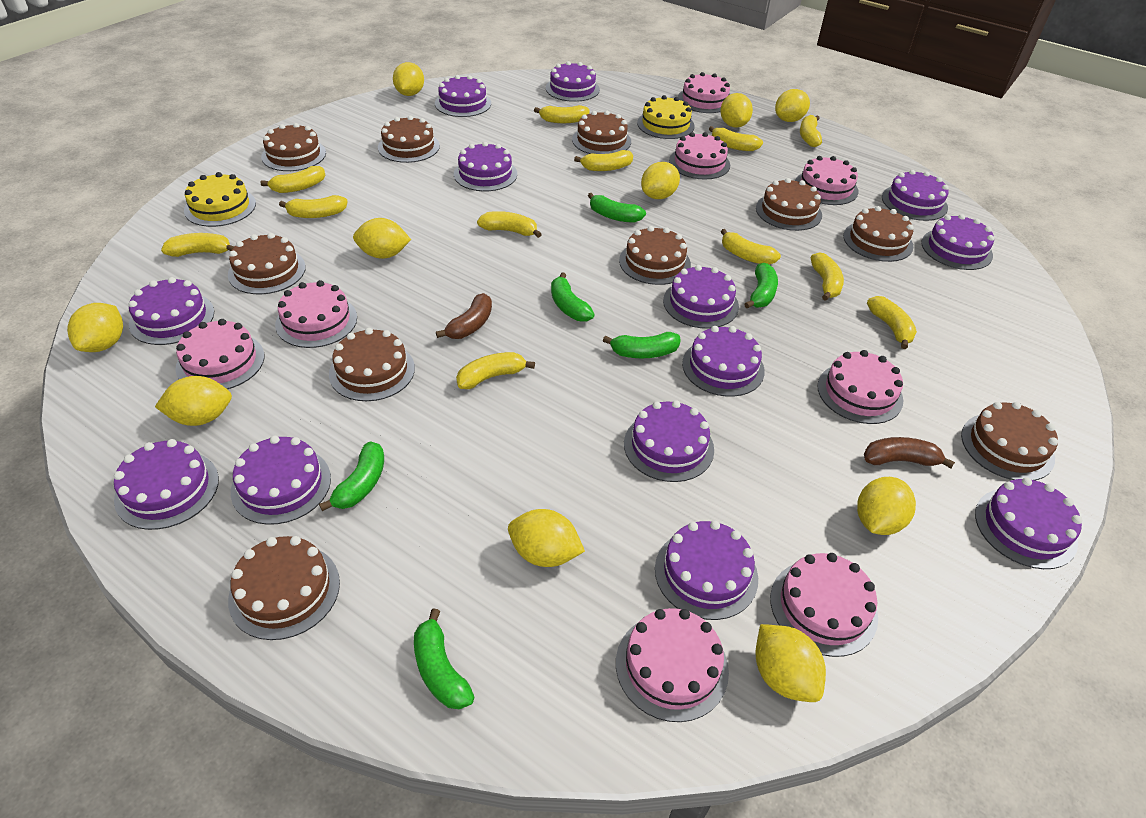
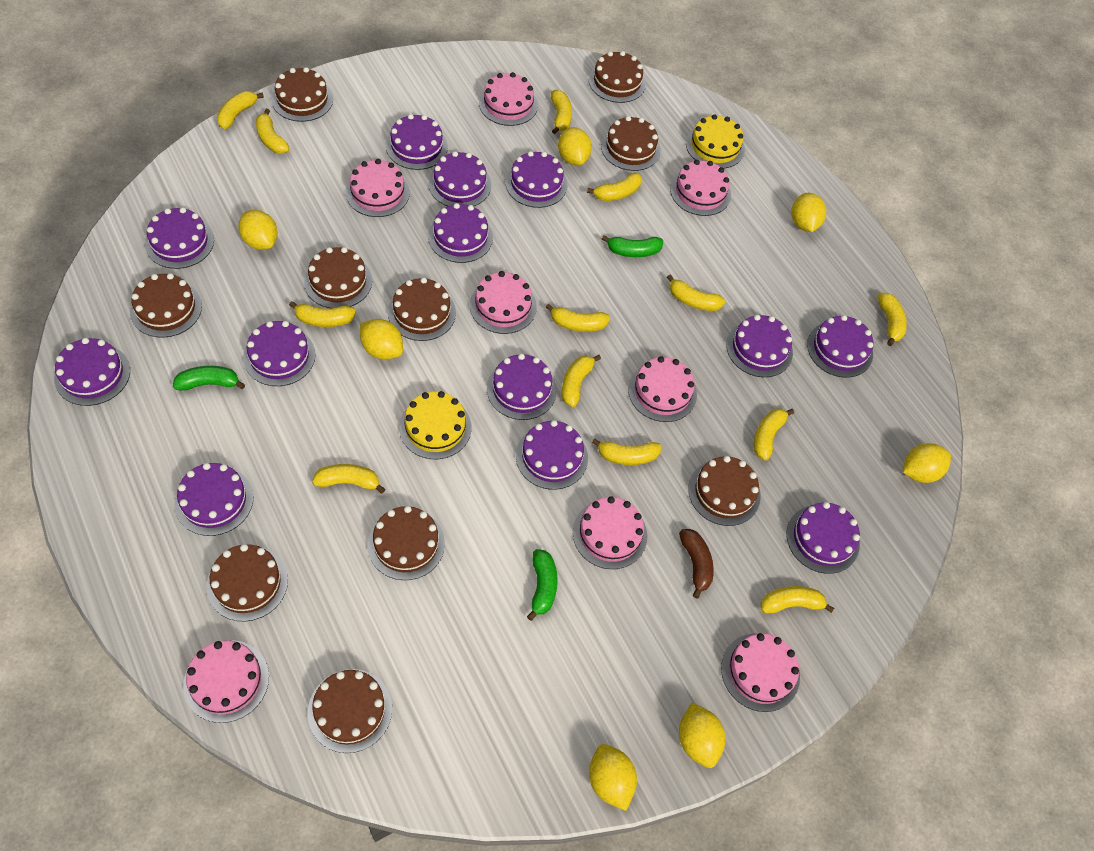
brown banana: [436,293,492,339] [864,437,955,469] = 2 -> [679,529,714,599] = 1
green banana: [319,441,384,511] [414,608,474,709] [551,273,595,321] [588,193,646,223] [603,332,681,358] [744,263,778,309] = 6 -> [173,366,245,391] [527,549,558,621] [602,235,663,257] = 3
yellow banana: [161,233,234,257] [261,166,326,193] [279,195,348,218] [456,352,535,389] [477,211,542,238] [534,105,590,123] [574,150,633,171] [709,126,763,151] [721,229,781,264] [800,115,822,147] [811,252,844,301] [867,296,917,349] = 12 -> [217,91,264,129] [256,109,290,154] [289,301,356,327] [312,464,385,494] [546,304,610,332] [551,90,572,134] [562,355,601,407] [587,173,642,201] [592,438,661,465] [667,274,725,311] [754,409,794,461] [760,586,834,613] [878,293,907,346] = 13
yellow lemon: [67,303,123,352] [155,376,232,426] [353,218,411,259] [393,62,424,96] [508,509,585,567] [641,162,680,199] [720,93,753,128] [756,624,826,702] [775,89,810,122] [857,477,916,535] = 10 -> [238,210,278,250] [360,319,403,360] [558,127,592,165] [589,744,637,811] [679,702,725,768] [791,193,826,232] [903,443,951,483] = 7

